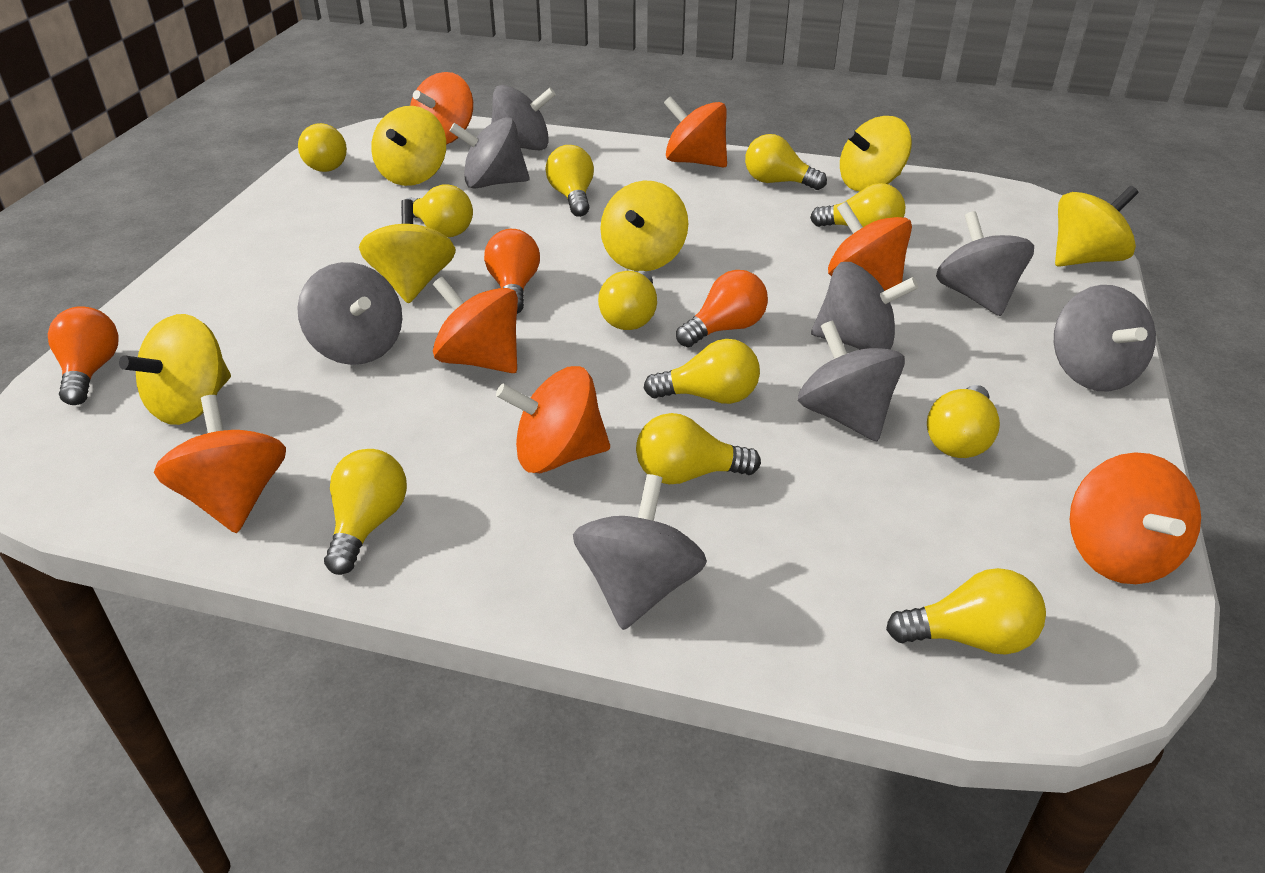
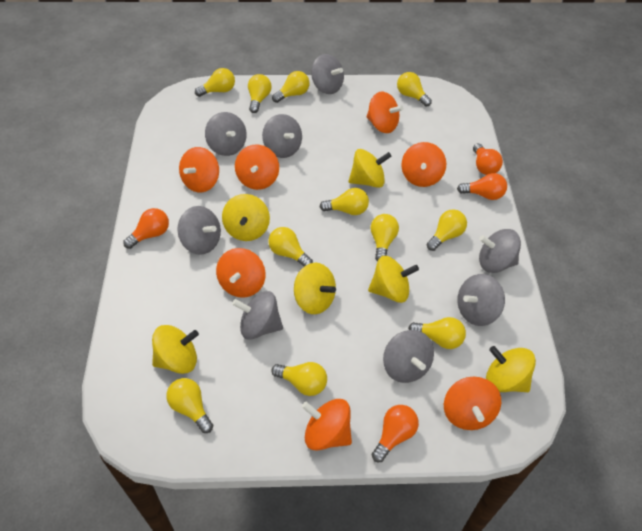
orange light bulb: [48,306,119,405] [484,229,540,314] [676,270,768,347] = 3 -> [123,208,169,249] [372,405,419,462] [457,173,507,200] [473,143,503,175] = 4

